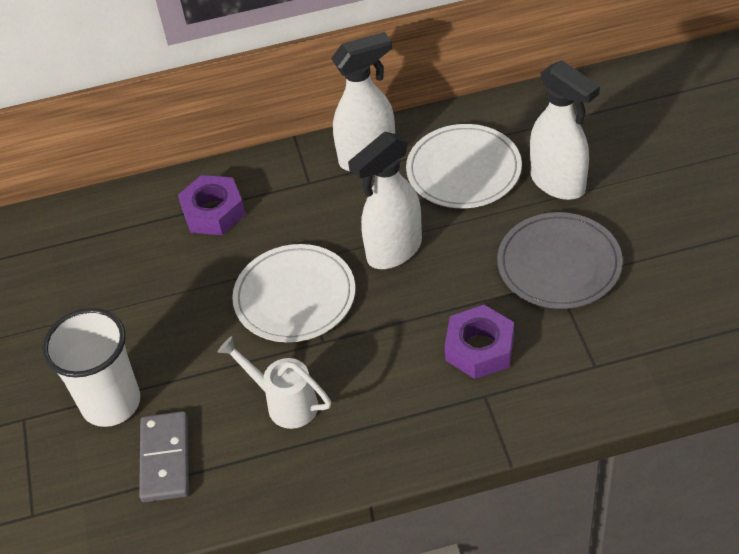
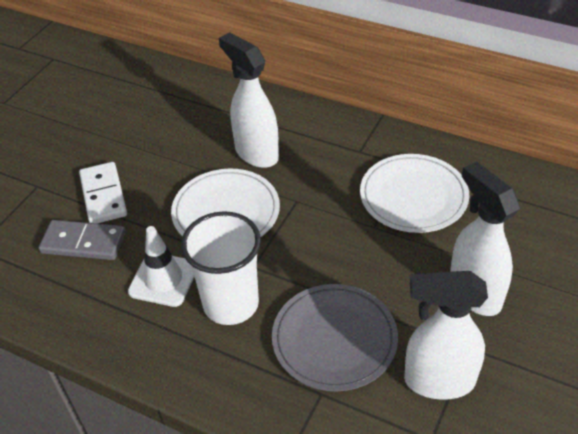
purple nut: [178,175,246,235] [445,305,514,379] = 2 -> none = 0
white domino: none = 0 -> [79,162,127,224] = 1
white traffic cone: none = 0 -> [128,226,194,307] = 1
white watering can: [217,336,331,429] = 1 -> none = 0

